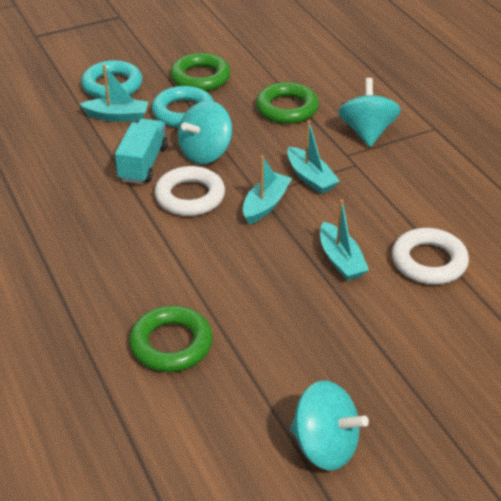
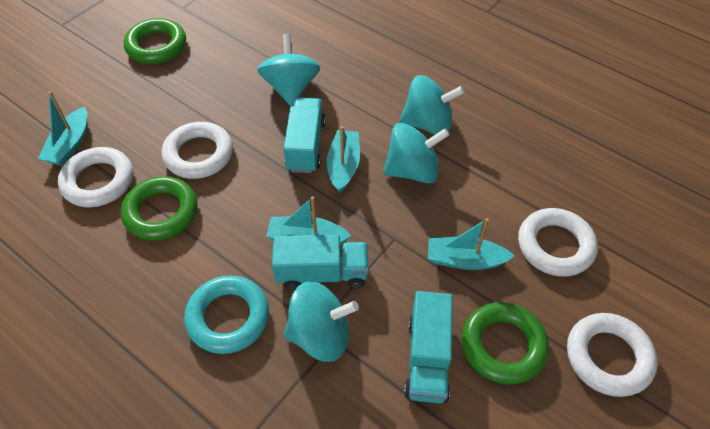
turquoise ring: [81,60,142,99] [152,86,214,128] = 2 -> [184,275,269,354] = 1
turquoise spinning top: [178,101,232,164] [290,380,369,470] [338,78,401,147] = 3 -> [257,34,320,106] [284,282,359,362] [383,123,449,183] [400,75,465,135] = 4
turquoise truck: [115,119,168,184] = 1 -> [272,235,369,290] [283,98,326,173] [404,291,453,403] = 3
white ring: [154,166,225,216] [392,228,469,285] = 2 -> [58,147,133,207] [162,122,233,179] [518,208,598,277] [567,313,657,397] = 4

